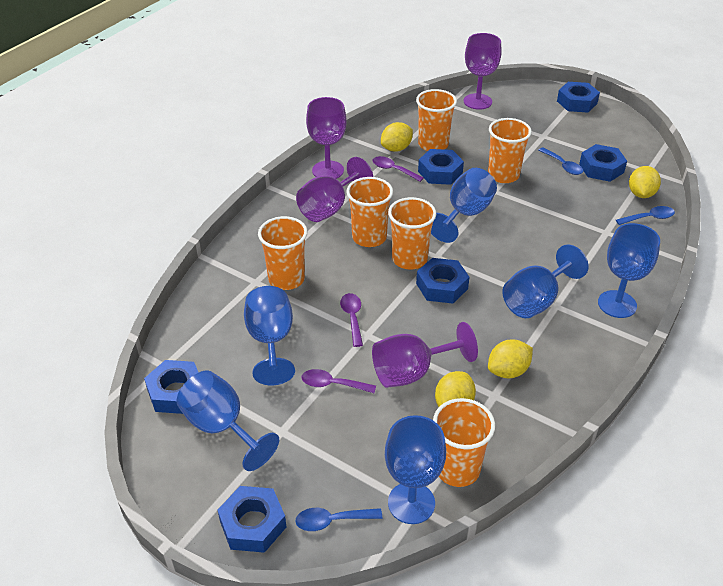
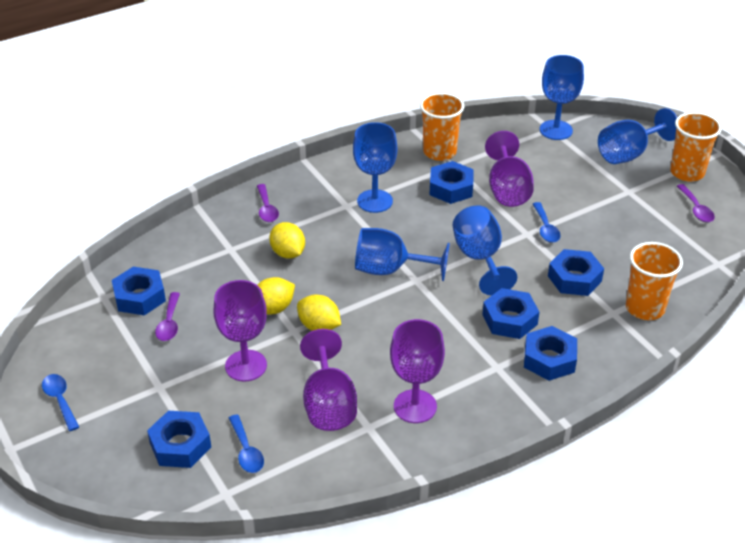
blue goblet: [176,370,279,471] [244,286,295,385] [385,415,446,524] [431,168,497,243] [502,244,589,318] [598,223,660,318] = 6 -> [353,122,397,213] [355,228,450,281] [452,206,517,296] [540,55,584,140] [598,108,677,164] = 5
orange cup: [258,216,307,290] [346,177,393,247] [388,197,436,269] [416,89,457,151] [433,398,495,487] [488,118,532,183] = 6 -> [420,92,464,161] [626,242,683,320] [670,112,722,182] = 3
yellow lemon: [381,122,413,152] [435,371,476,407] [488,340,533,378] [629,166,661,198] = 4 -> [258,277,295,315] [269,222,305,259] [297,295,341,331] = 3

